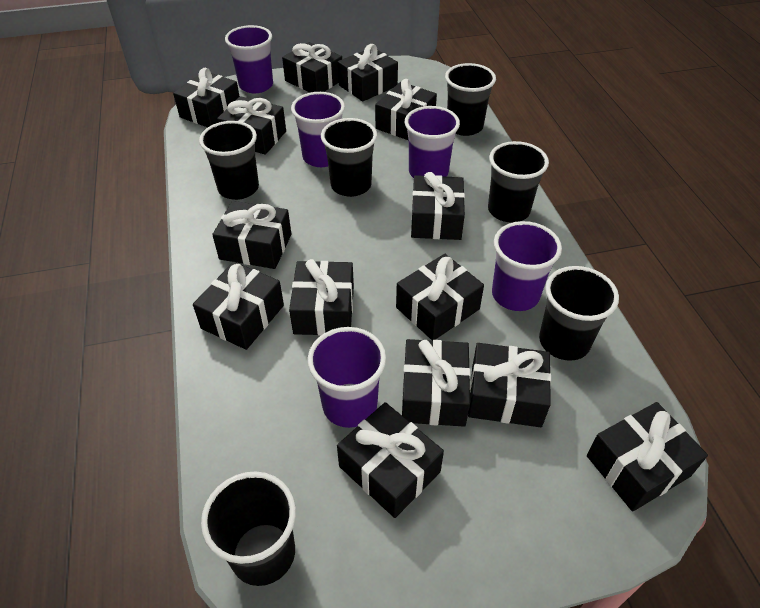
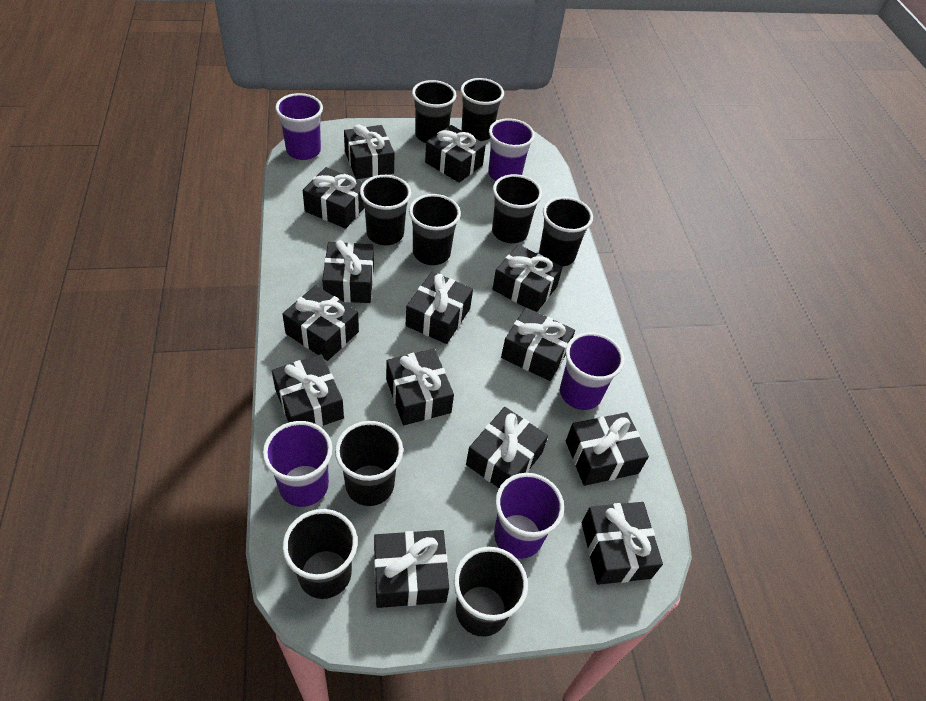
black cup: [199,121,259,200] [201,472,296,586] [321,118,377,197] [445,63,496,136] [488,141,549,222] [539,266,619,361] = 6 -> [282,509,358,599] [335,421,403,506] [360,175,411,245] [409,194,461,265] [412,80,456,143] [454,547,528,637] [461,78,504,141] [492,174,542,243] [539,197,593,267] = 9

